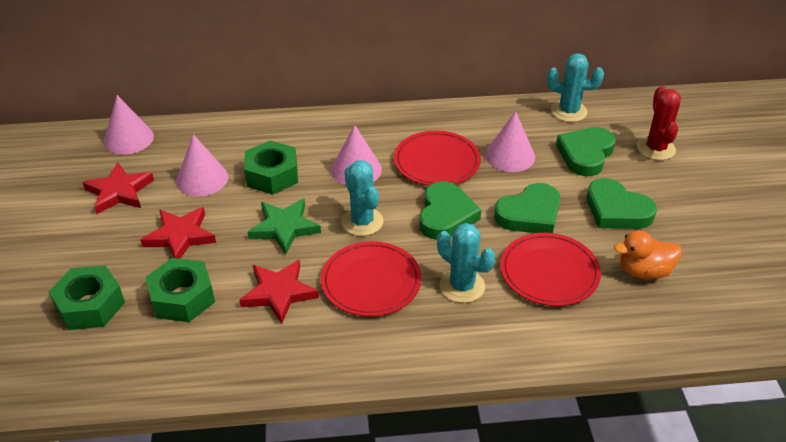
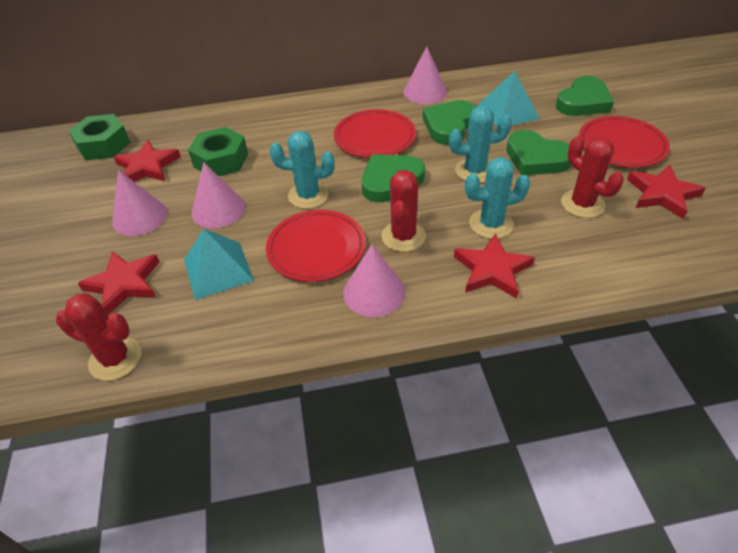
green nut: [49,265,125,330] [146,258,215,322] [244,140,298,195] = 3 -> [69,114,130,160] [188,127,248,176] = 2
green star: [248,198,321,254] = 1 -> none = 0
orange duck: [614,230,682,279] = 1 -> none = 0
red cactus: [637,86,681,160] = 1 -> [56,293,141,381] [382,170,426,252] [561,137,624,218] = 3
red star: [82,162,154,214] [140,207,216,259] [239,259,319,324] = 3 -> [77,251,160,315] [114,140,181,182] [454,233,535,299] [627,165,706,219] = 4
turquoise pyramid: none = 0 -> [184,229,254,300] [478,71,540,127] = 2

